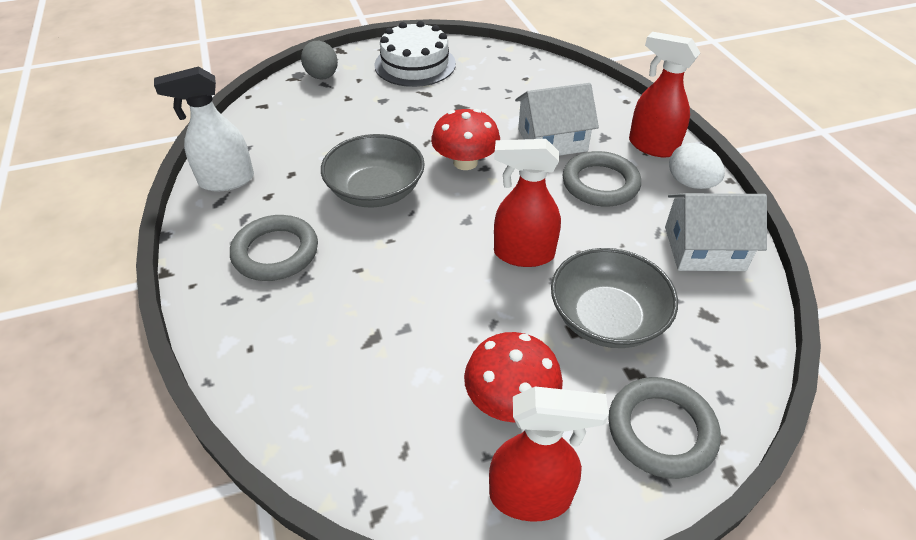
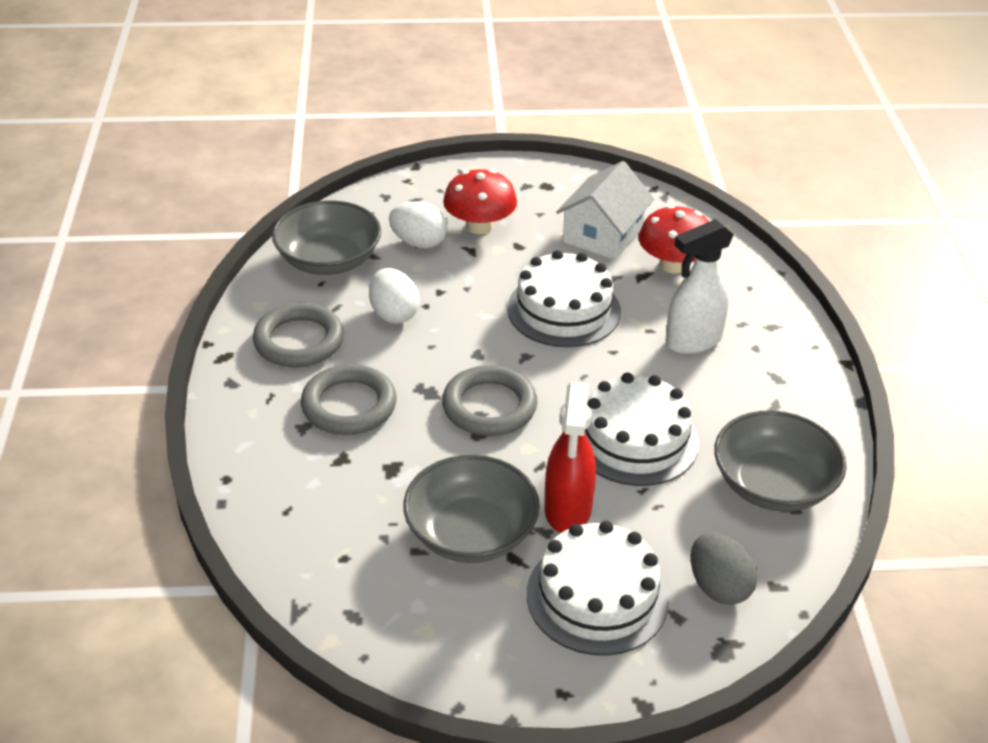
grey bowl: [321,134,425,208] [551,248,678,348] = 2 -> [272,200,381,275] [403,455,540,563] [714,410,846,512] = 3
red spray bottle: [489,386,609,522] [494,139,561,267] [629,32,700,157] = 3 -> [545,382,596,533] = 1
white cake: [374,21,456,87] = 1 -> [507,250,621,347] [527,521,669,656] [585,373,699,486] = 3
white egg: [669,143,725,189] = 1 -> [369,268,419,324] [389,201,448,249] = 2
white house: [515,83,599,156] [665,193,767,271] = 2 -> [556,161,654,260] = 1

